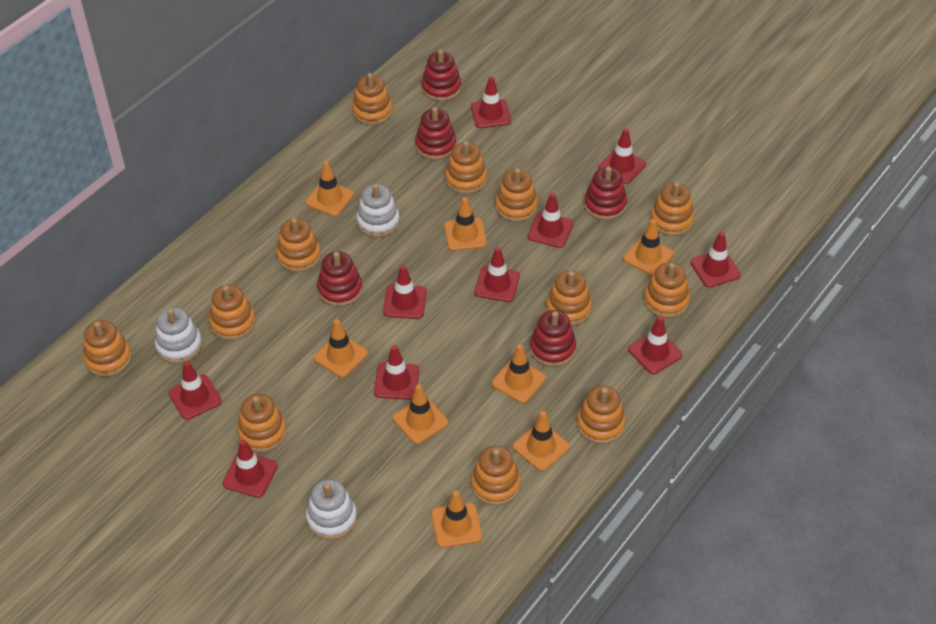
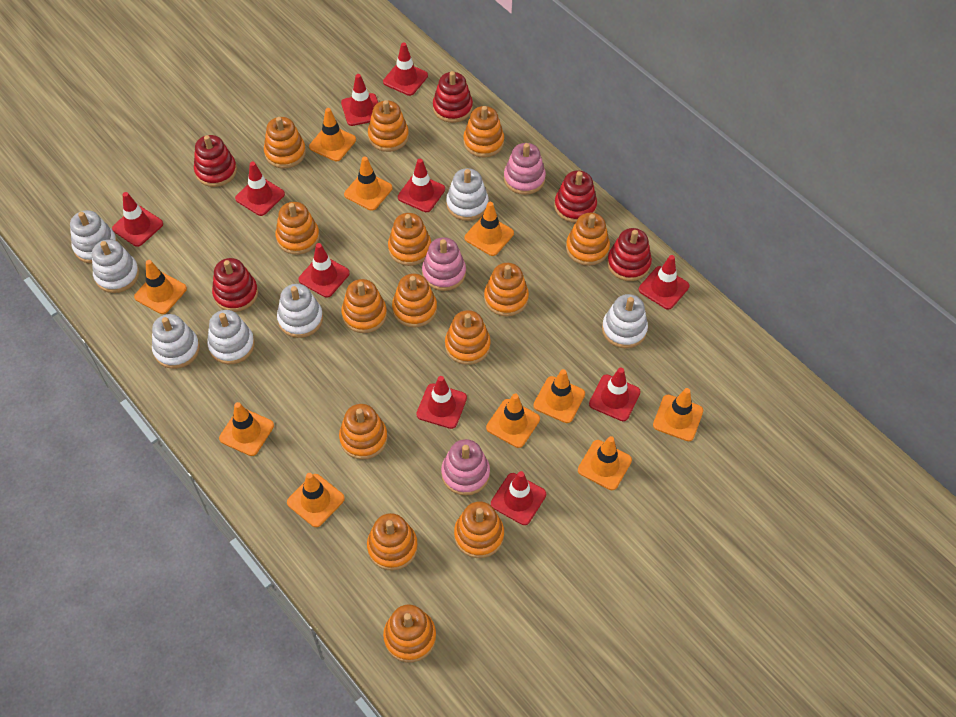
orange stacking toy: [83,320,132,377] [209,284,256,340] [237,394,287,452] [276,218,321,272] [352,73,393,125] [445,141,487,194] [471,446,521,506] [495,168,538,222] [546,270,592,326] [577,385,626,444] [644,262,690,318] [650,182,694,236] = 12 -> [264,117,306,169] [275,202,320,255] [339,404,387,460] [342,279,387,333] [367,513,418,570] [368,100,409,152] [383,604,436,662] [388,213,431,266] [392,274,437,328] [445,310,491,365] [454,501,504,558] [463,106,504,158] [484,263,529,317] [566,213,610,266] = 14
orange traffic cone: [306,161,354,216] [314,319,368,378] [393,384,448,444] [431,491,482,548] [444,197,487,251] [492,344,546,403] [513,411,570,471] [623,219,674,276] = 8 -> [134,260,187,314] [219,402,274,456] [287,473,345,527] [309,108,356,161] [344,157,392,211] [465,202,514,256] [486,394,540,448] [533,369,585,423] [578,436,632,490] [653,388,703,441] = 10
pink stacking toy: none = 0 -> [422,237,466,291] [441,439,490,496] [504,143,546,195] = 3
white stacking toy: [155,307,202,364] [306,479,357,540] [356,184,400,238] = 3 -> [70,210,117,264] [92,239,139,293] [152,314,200,369] [207,310,255,364] [277,284,323,338] [446,168,489,221] [602,294,648,348] = 7

